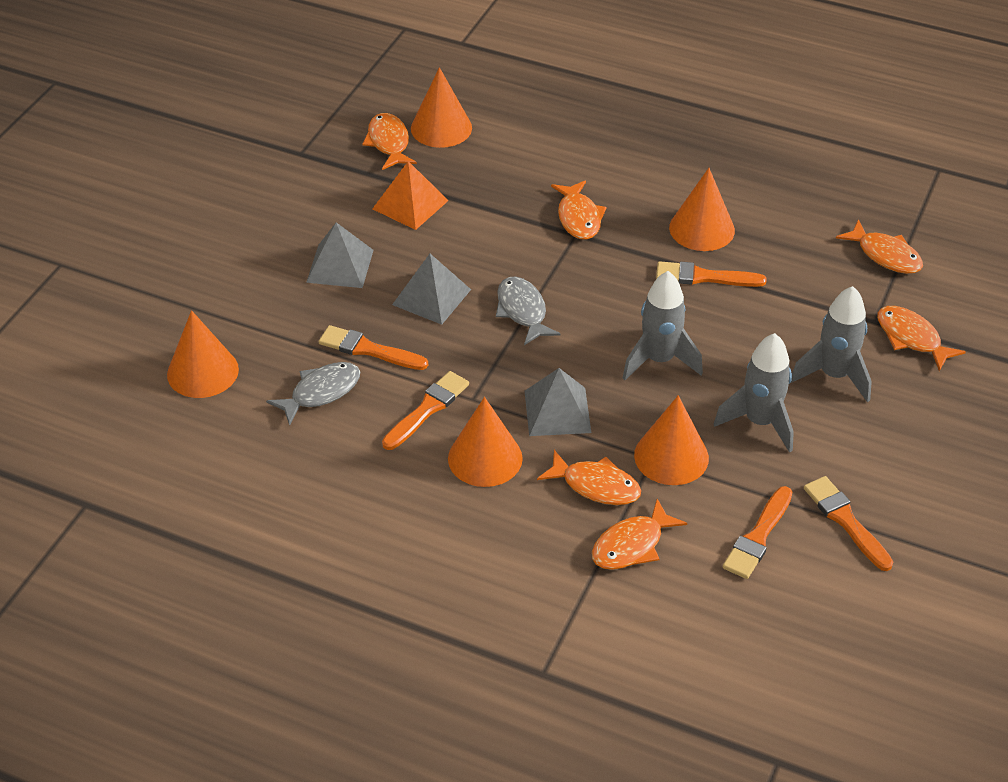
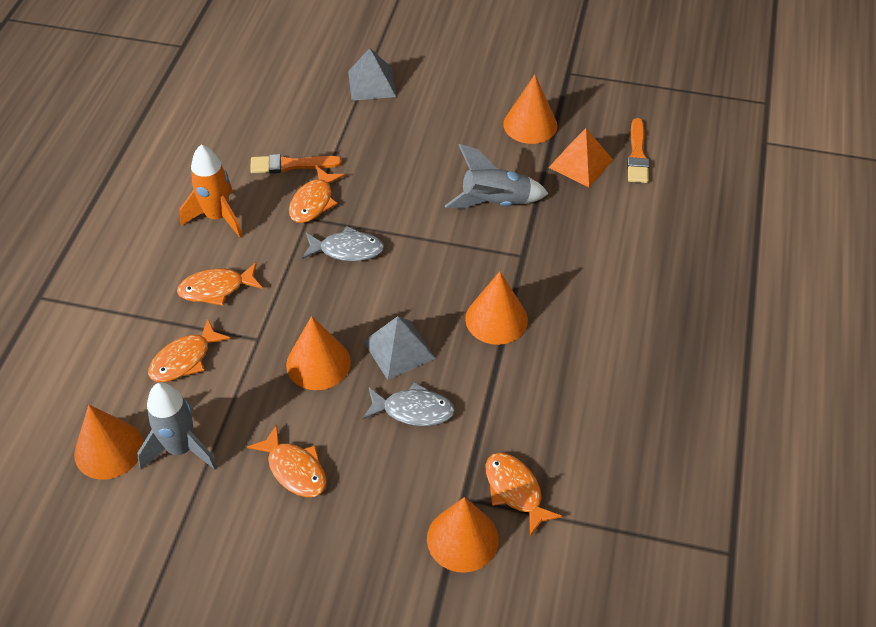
grey pyramid: [306,222,374,288] [392,254,471,325] [525,368,591,436] = 3 -> [348,48,396,101] [363,316,436,380] = 2
grey rocket: [623,271,703,380] [714,333,794,453] [791,286,872,402] = 3 -> [137,382,217,470] [445,144,549,209] = 2
orange brush: [319,325,428,370] [382,371,469,450] [656,261,767,287] [723,486,792,579] [804,476,893,571] = 5 -> [250,154,342,173] [627,118,649,183] = 2
orange fish: [362,113,417,170] [537,450,641,505] [551,180,607,240] [592,499,687,570] [836,219,923,274] [877,306,966,371] = 6 -> [148,319,231,382] [177,263,263,306] [247,424,327,497] [289,166,345,223] [485,453,563,536] = 5
orange rocket: none = 0 -> [180,144,242,238] = 1

